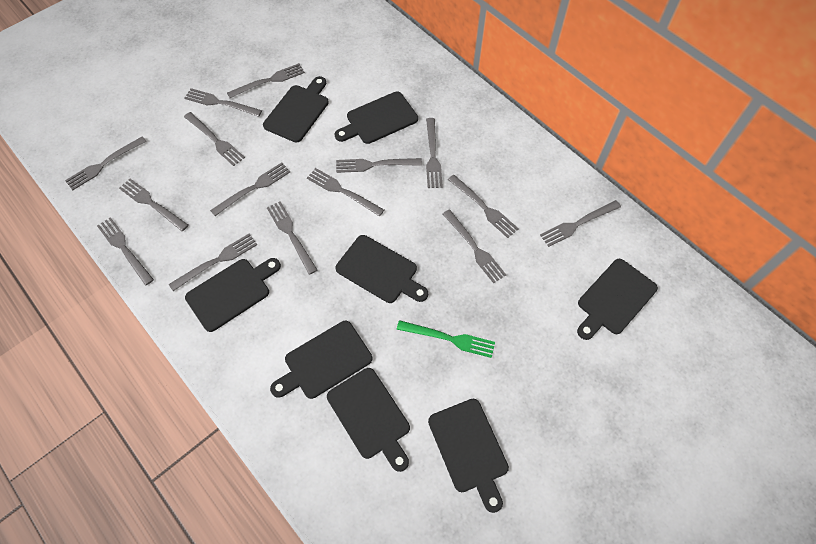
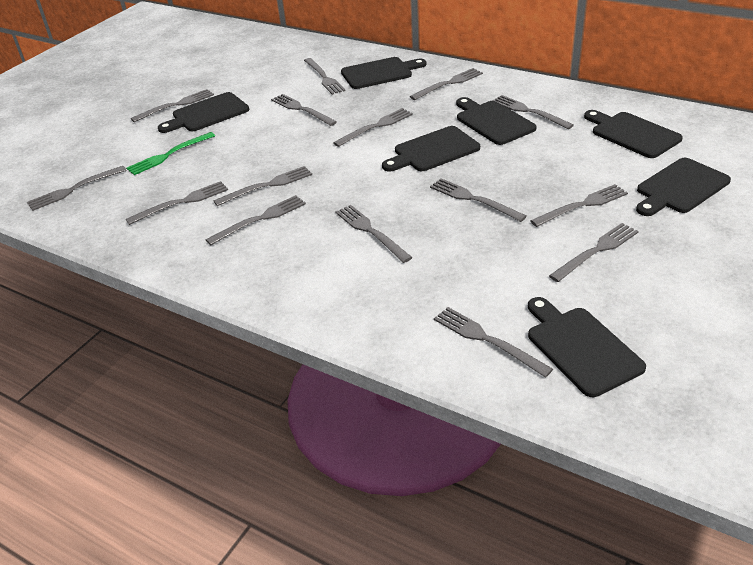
black cutting board: [185,258,281,332] [263,76,329,143] [270,321,372,399] [327,368,410,472] [334,92,418,144] [335,235,428,303] [428,399,509,513] [577,259,658,340] = 8 -> [158,92,249,133] [341,57,427,89] [382,126,480,172] [456,97,537,145] [528,297,646,397] [584,110,683,158] [636,158,731,216] = 7

